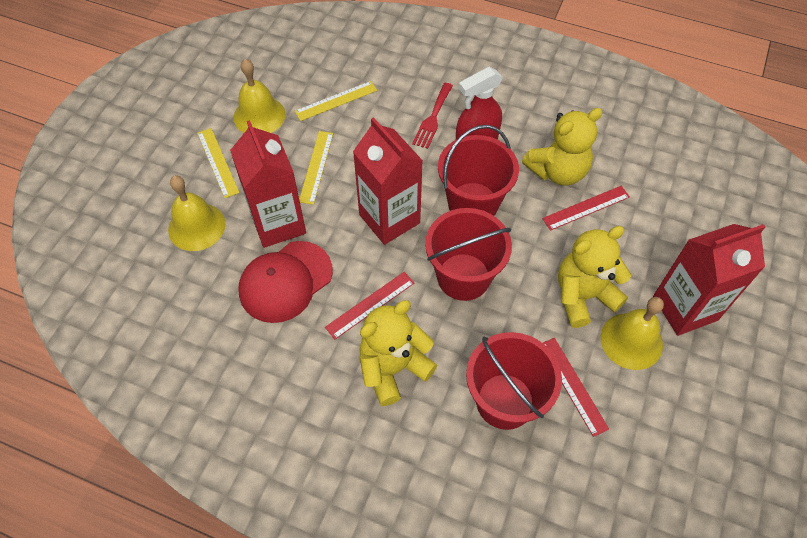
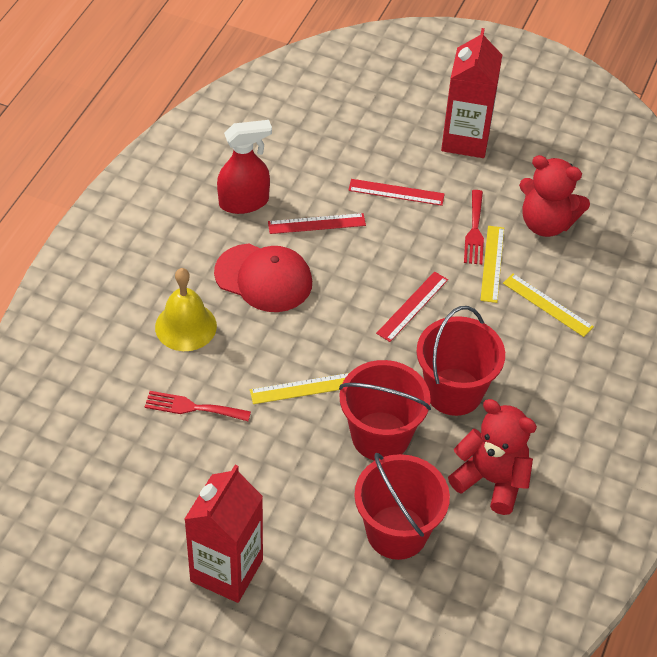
red carton: [230,120,306,248] [353,117,423,245] [653,224,765,336] = 3 -> [184,465,263,603] [441,28,502,158] = 2
red fork: [412,83,453,149] = 1 -> [145,391,251,421] [464,190,484,265] = 2
red teddy bear: none = 0 -> [448,399,537,515] [519,155,590,237] = 2
yellow bell: [168,175,225,251] [233,59,285,133] [600,297,664,370] = 3 -> [155,268,217,351] = 1
yellow teddy bear: [360,300,437,406] [522,108,603,186] [558,226,631,328] = 3 -> none = 0

